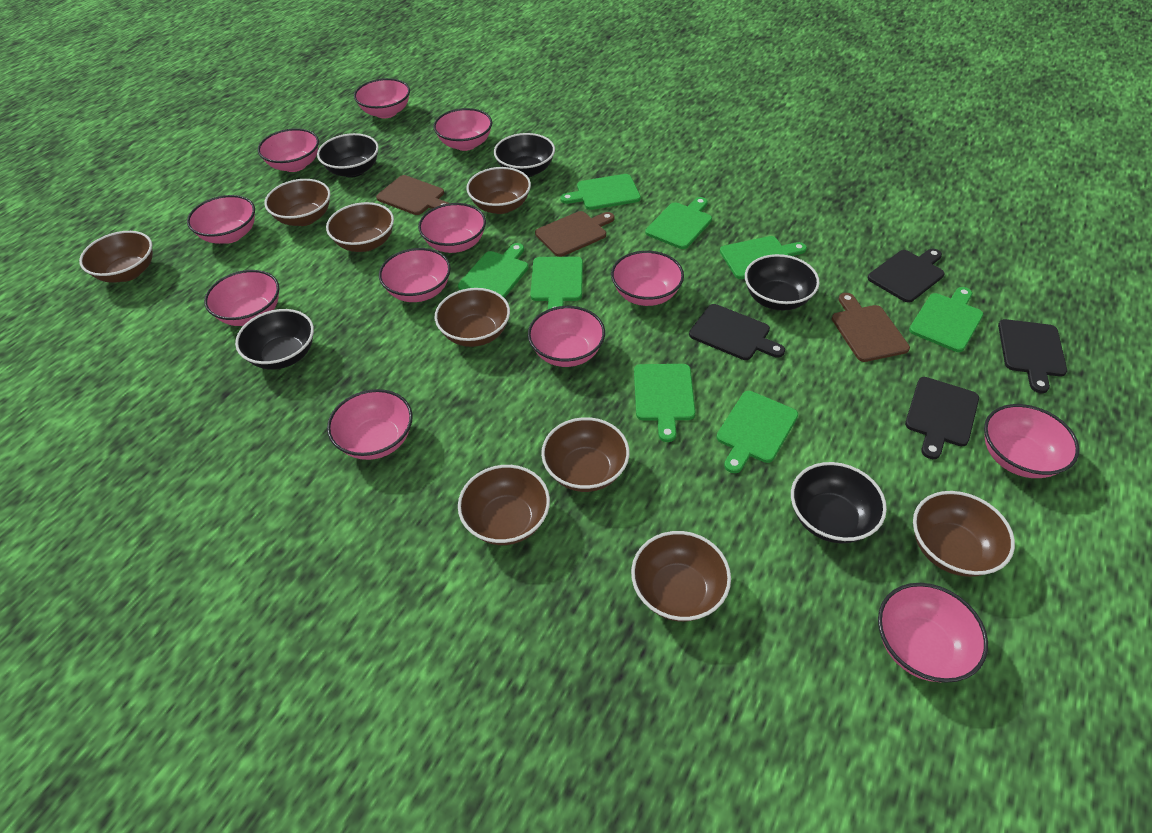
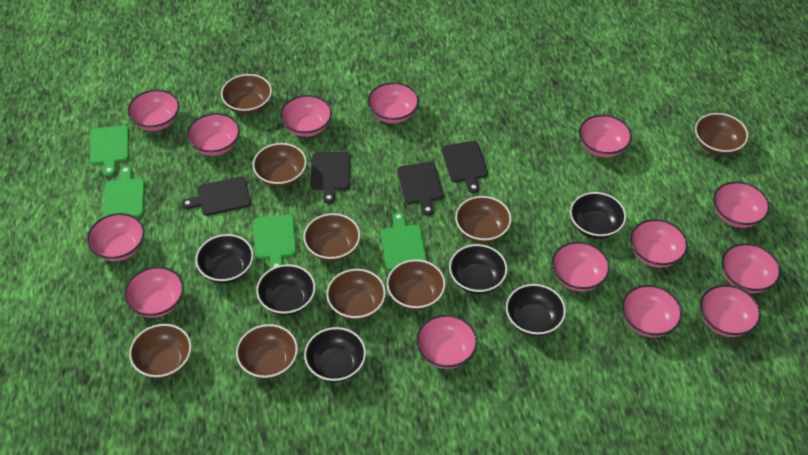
black bowl: [235,309,314,370] [317,133,379,178] [494,133,555,177] [745,254,820,310] [791,462,887,543] = 5 -> [195,234,254,284] [256,264,316,316] [304,327,366,382] [449,244,507,294] [506,284,566,336] [570,192,626,239] = 6
brown cutting board: [376,175,449,215] [535,211,614,257] [832,293,910,362] = 3 -> none = 0
green cutting board: [458,243,528,298] [530,257,583,309] [561,174,641,210] [634,364,695,442] [645,197,712,249] [717,391,798,473] [720,236,807,279] [909,287,983,352] = 8 -> [90,125,129,176] [103,166,145,217] [254,215,296,268] [381,212,427,270] = 4
pink bowl: [187,195,255,244] [204,270,279,326] [258,128,319,172] [327,389,413,460] [354,78,410,119] [379,248,451,302] [418,203,486,253] [433,108,492,151] [528,306,605,367] [611,251,684,306] [878,583,988,683] [984,404,1080,478] = 12 -> [87,213,145,261] [124,266,184,318] [127,90,180,131] [187,113,240,156] [280,95,332,137] [368,82,419,123] [416,315,478,369] [551,242,610,291] [579,115,632,157] [622,285,682,337] [630,219,688,268] [700,285,761,337] [713,181,770,228] [721,243,781,293] = 14

